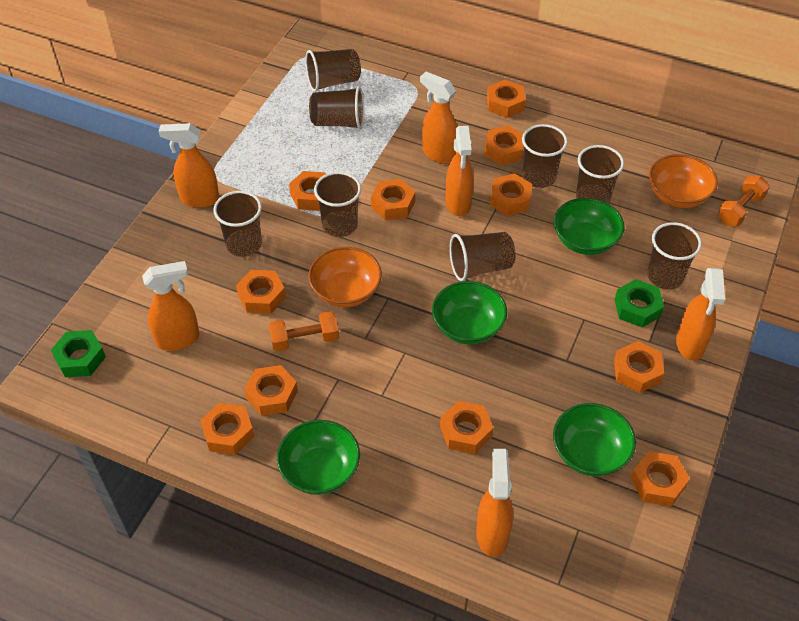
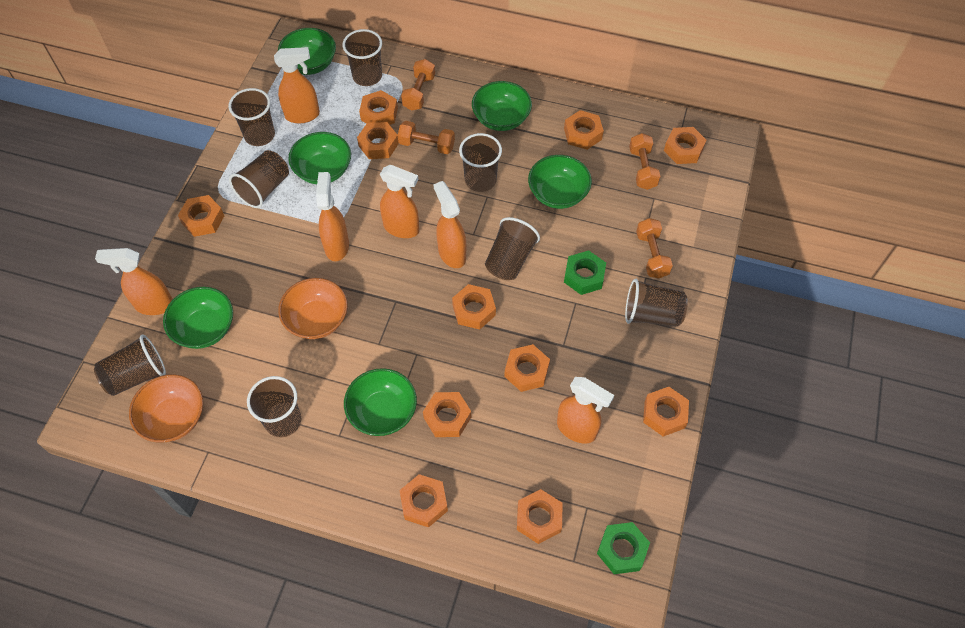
green bowl: [277,420,360,495] [432,281,507,344] [553,403,636,477] [554,198,625,255] = 4 -> [163,287,233,349] [278,28,336,75] [288,132,351,184] [344,368,417,436] [472,81,532,131] [528,155,592,209] = 6
orange dumbbell: [269,311,339,352] [718,176,770,227] = 2 -> [398,121,455,154] [401,59,435,111] [629,133,661,190] [636,218,673,279] = 4

